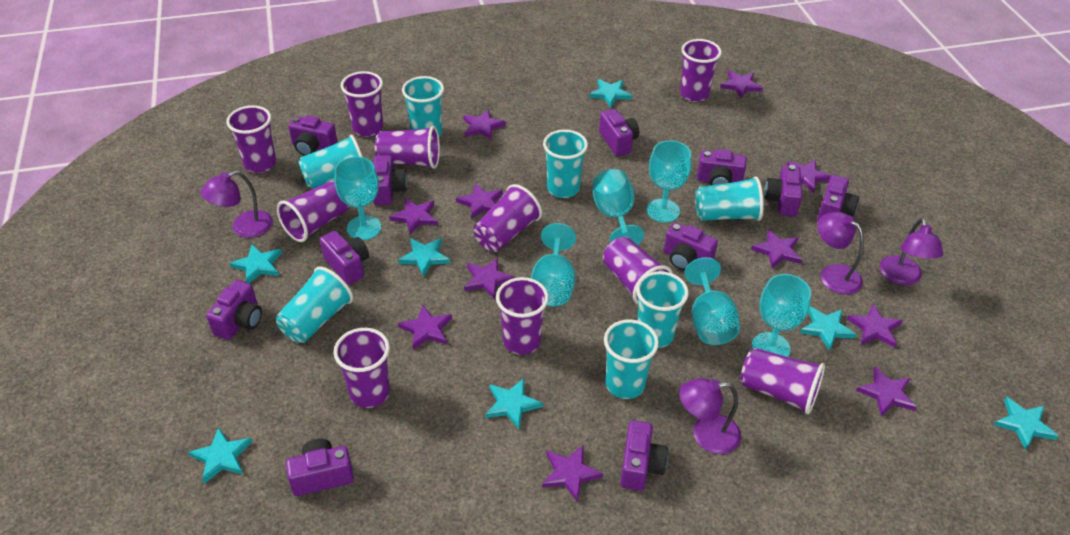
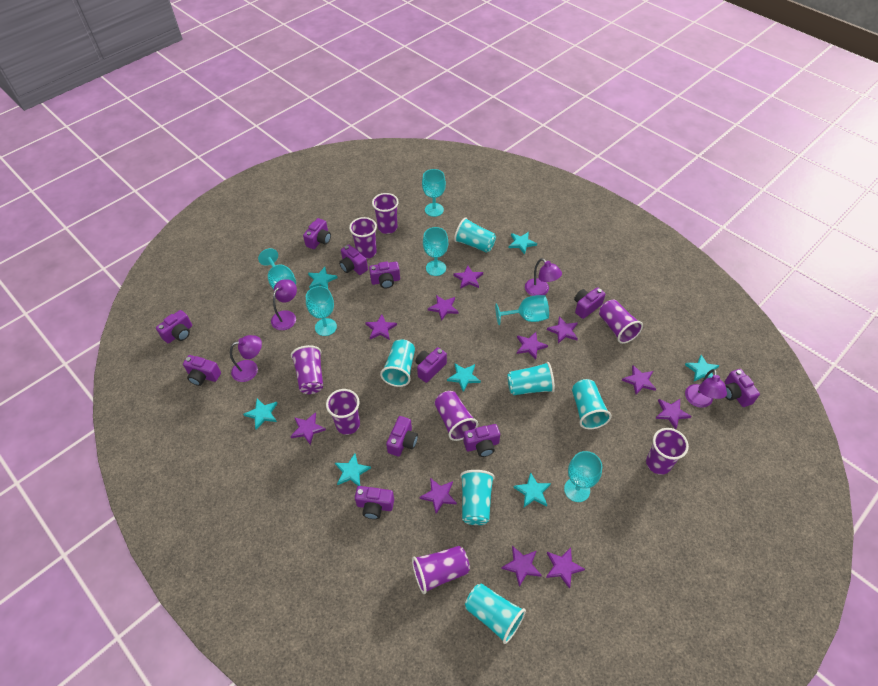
purple cup: [226,105,276,173] [277,181,349,242] [334,328,390,408] [341,71,383,137] [375,126,440,169] [473,184,542,252] [496,277,549,355] [603,237,673,305] [680,39,722,102] [740,348,825,414] = 10 -> [291,345,323,394] [326,389,360,435] [349,217,377,259] [372,193,399,234] [412,546,470,594] [435,391,478,441] [599,300,643,344] [646,428,689,475] = 8
turquoise cup: [276,267,353,343] [298,135,363,189] [402,76,444,137] [543,129,588,198] [604,319,659,399] [636,271,689,348] [695,176,764,221] = 7 -> [380,339,415,387] [454,217,496,253] [460,470,495,525] [465,583,526,644] [507,362,555,395] [572,379,612,429] = 6

